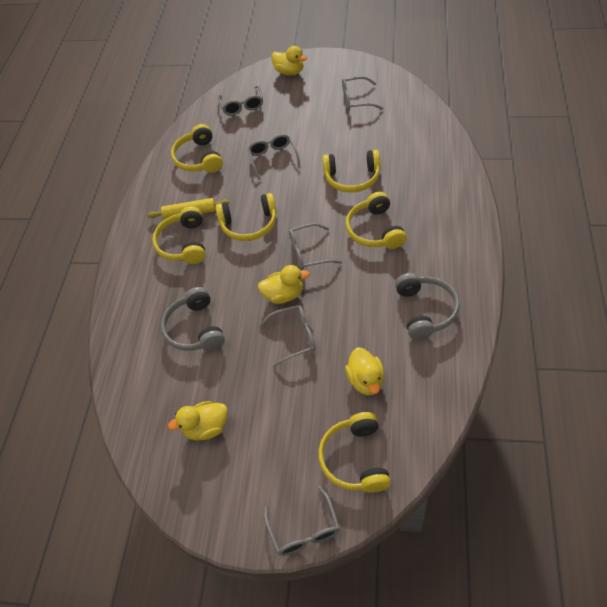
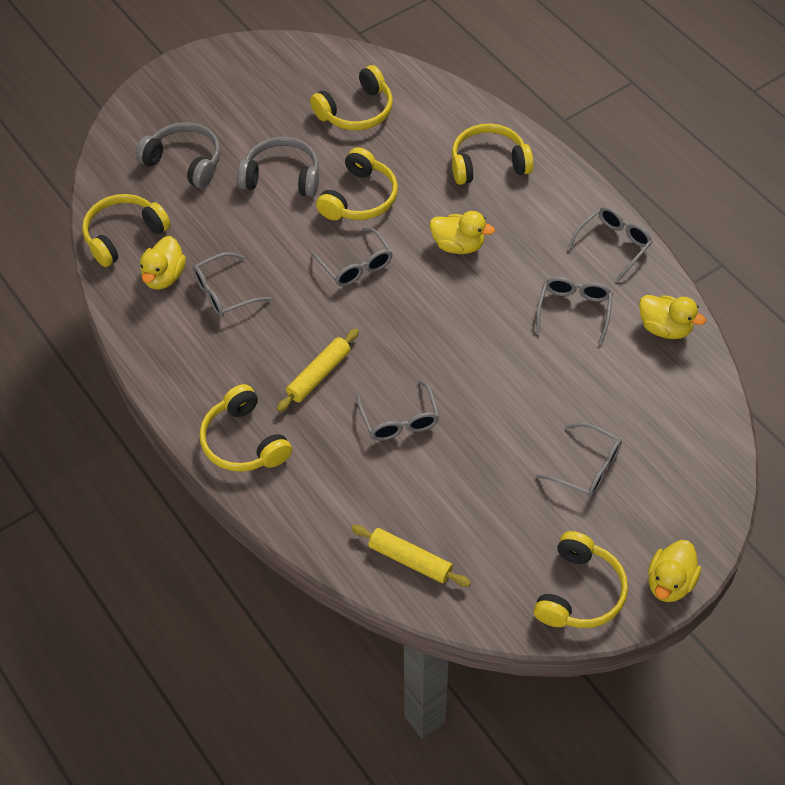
yellow rolling pin: [147,198,229,220] = 1 -> [277,329,359,412] [351,525,471,587] = 2

